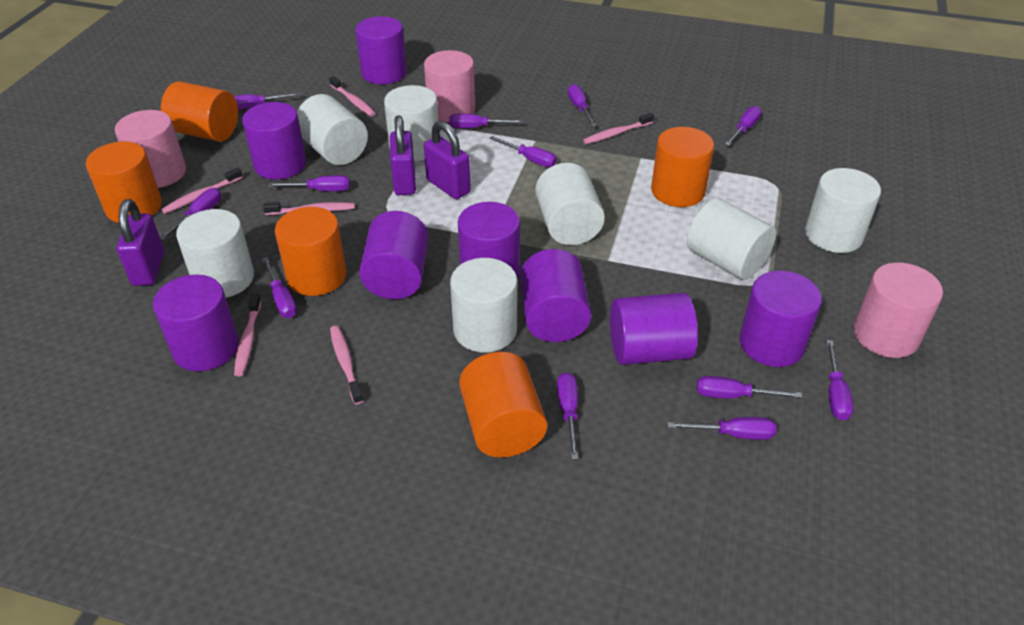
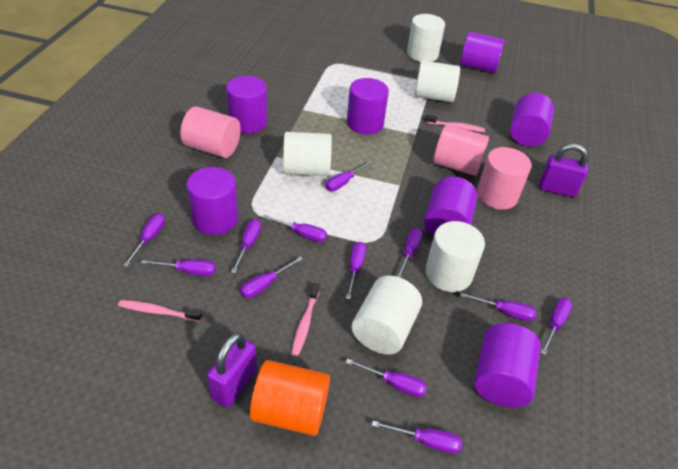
orange cylinder: [86,142,162,223] [161,81,238,142] [275,207,347,296] [459,352,547,457] [651,127,714,207] = 5 -> [250,360,330,436] = 1
pink toothbrush: [161,167,243,214] [234,293,261,376] [263,202,355,215] [329,76,376,117] [330,326,363,404] [583,113,654,144] = 6 -> [118,300,202,322] [291,283,320,357] [425,115,485,132] = 3
purple cylinder: [153,274,239,371] [242,102,306,180] [355,16,407,84] [359,211,429,299] [458,202,520,277] [520,249,591,342] [610,293,698,365] [740,271,822,367] = 8 -> [187,167,238,235] [226,76,267,133] [347,78,389,134] [424,176,477,237] [460,32,505,73] [474,323,541,407] [510,93,554,147] = 7
purple padlock: [117,199,164,286] [390,115,416,195] [424,121,471,199] = 3 -> [207,332,257,407] [539,144,588,197] = 2
white cylinder: [176,209,254,298] [297,94,368,165] [384,85,438,161] [450,258,517,353] [535,163,605,245] [687,198,776,280] [805,168,881,253] = 7 -> [283,132,332,176] [352,275,422,354] [407,14,445,62] [415,60,460,102] [425,221,485,292] = 5

